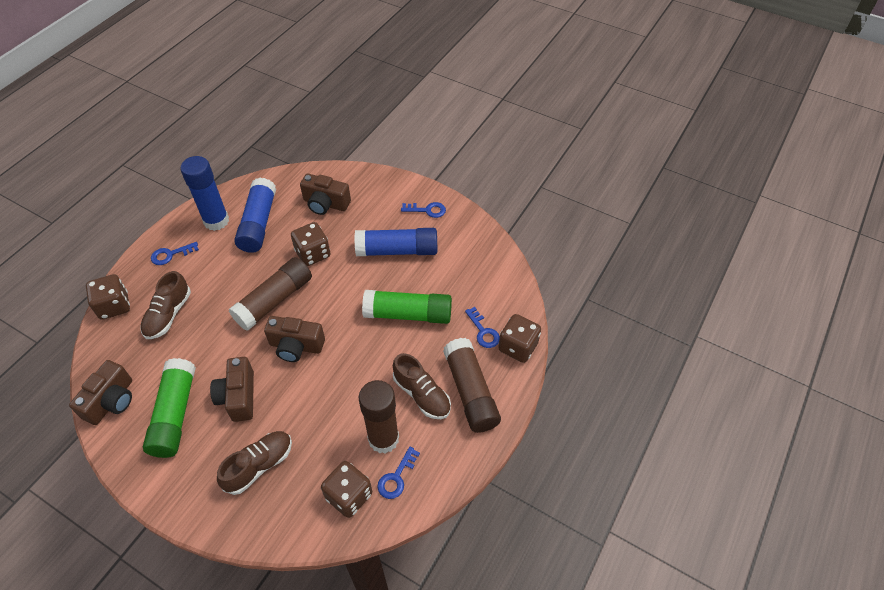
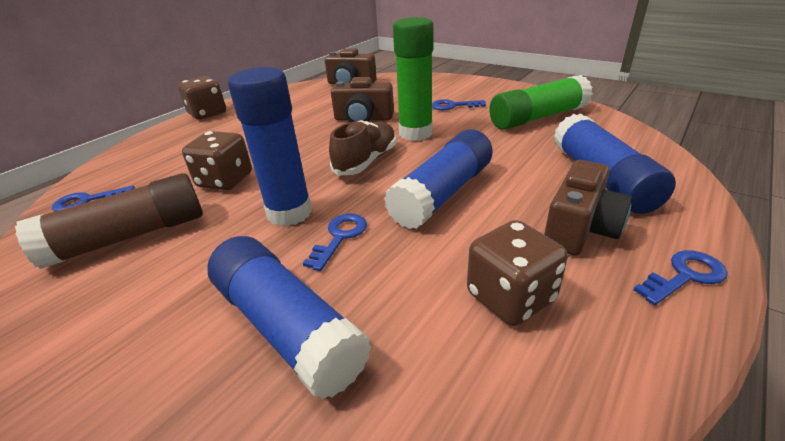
blue glue stick: [180,156,229,231] [234,178,276,253] [354,228,437,256] = 3 -> [207,236,372,399] [228,67,312,226] [384,129,493,229] [554,113,676,214] = 4
brown camera: [69,360,132,425] [210,357,254,422] [264,316,325,362] [300,174,351,215] = 4 -> [325,48,377,84] [331,77,394,122] [544,160,632,256] = 3
brown dice: [86,274,130,320] [291,222,331,266] [321,461,372,518] [498,314,541,363] = 4 -> [178,76,226,120] [182,131,252,190] [467,220,568,326] = 3
brown glue stick: [229,257,312,331] [359,380,399,454] [443,338,501,433] = 3 -> [15,173,203,269] = 1
brown shoe: [140,271,191,339] [217,431,292,495] [393,353,451,419] = 3 -> [329,120,396,176] = 1

